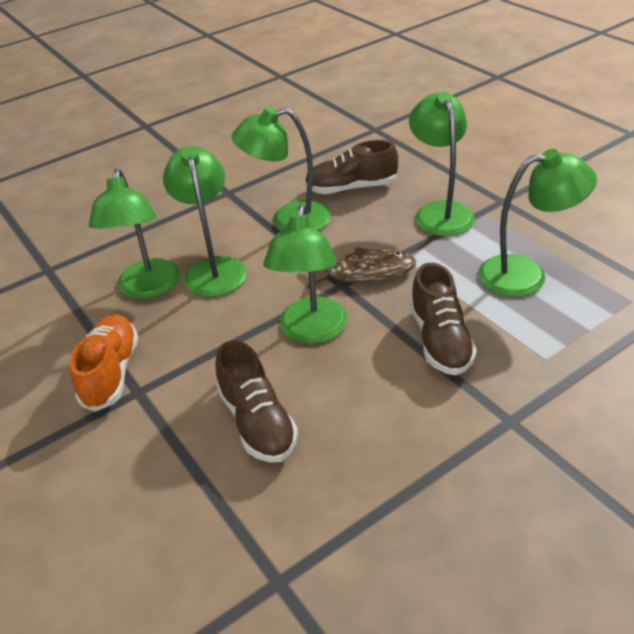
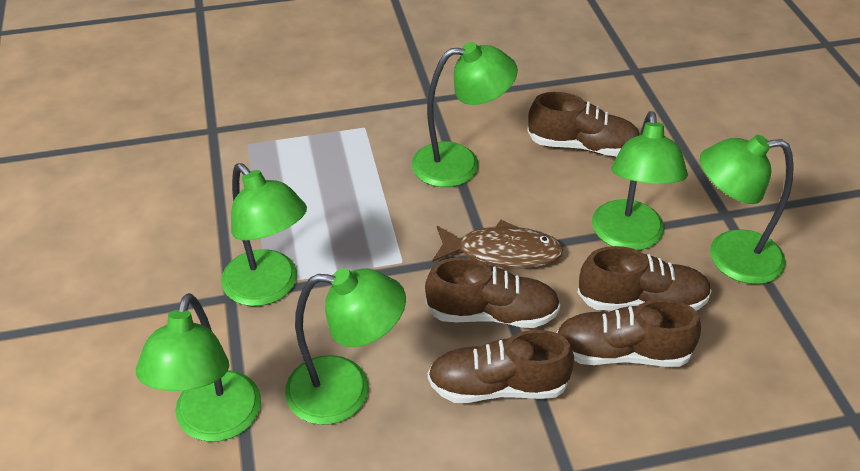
brown shoe: [215,341,298,462] [304,140,398,194] [410,263,477,375] = 3 -> [425,257,560,328] [428,330,574,403] [527,92,640,156] [556,299,701,367] [577,246,712,311] = 5
orange shoe: [69,314,139,412] = 1 -> none = 0

